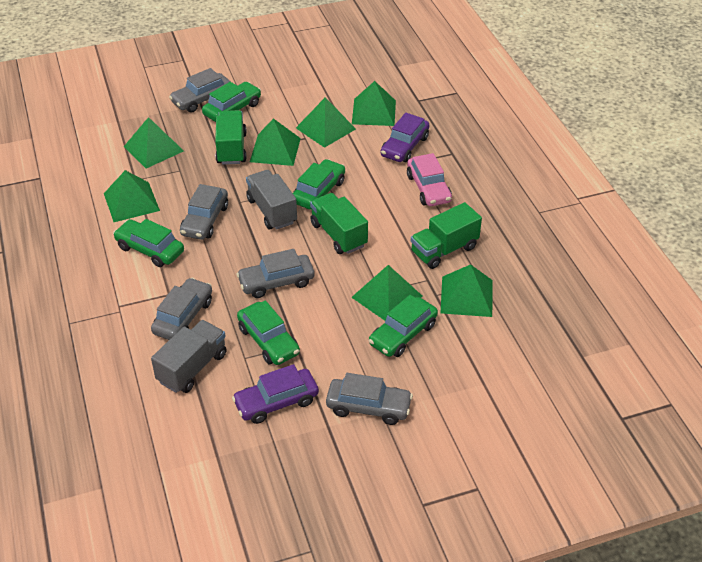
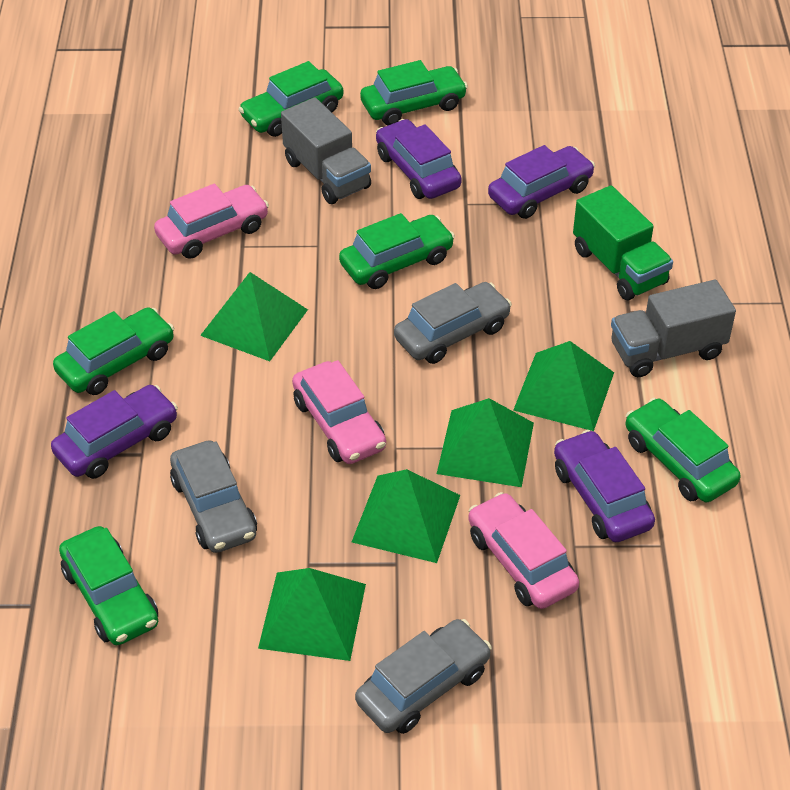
green car: [113,219,184,267] [202,82,261,122] [237,300,300,365] [293,159,345,210] [368,295,438,357] = 5 -> [53,307,175,395] [59,526,158,645] [238,61,343,137] [339,213,455,289] [360,60,468,125] [626,398,741,502] = 6
green pyramid: [104,170,160,222] [124,117,184,168] [250,118,301,166] [296,97,356,148] [351,265,423,321] [352,81,396,126] [441,264,492,317] = 7 -> [200,272,308,361] [258,568,366,661] [352,469,460,563] [437,398,534,487] [513,341,614,431] = 5
green truck: [215,110,247,165] [310,193,368,254] [411,202,482,269] = 3 -> [573,185,673,300] = 1
grey car: [151,278,212,340] [169,68,231,113] [180,184,228,240] [236,249,315,298] [326,373,413,425] = 5 -> [170,440,257,553] [355,619,492,734] [394,282,512,364] = 3
pink car: [407,153,452,206] = 1 -> [154,184,269,259] [292,360,386,464] [468,492,579,609] = 3
purple car: [232,364,319,424] [381,113,429,162] = 2 -> [51,385,178,479] [376,119,462,199] [488,145,595,219] [554,430,655,542] = 4

